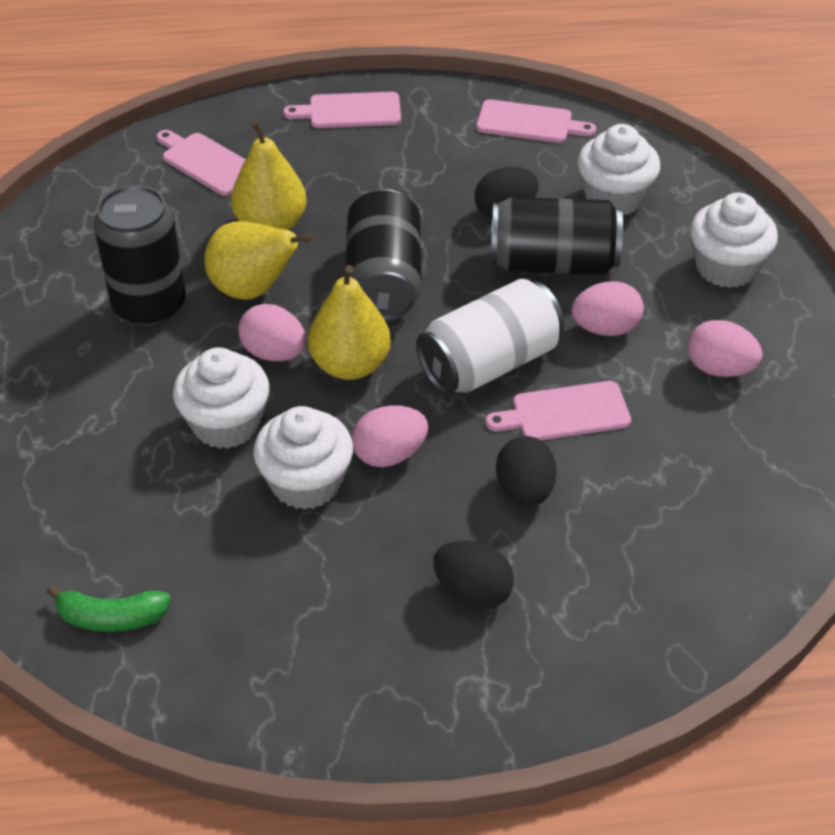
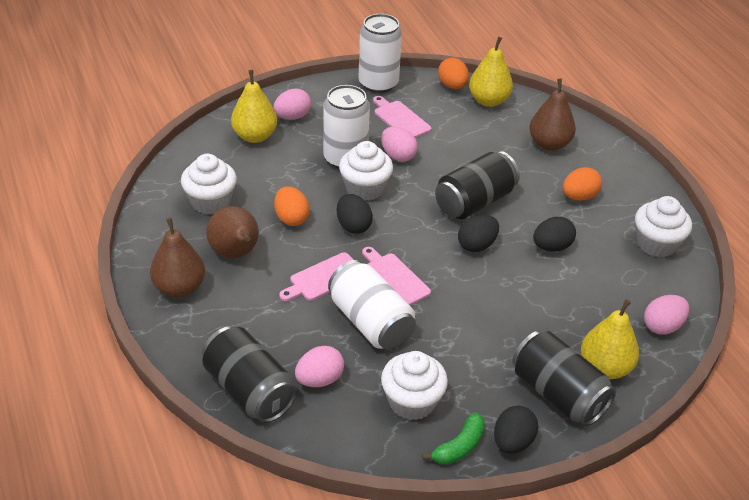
black egg: [433,540,514,610] [475,167,538,219] [496,436,557,507] = 3 -> [337,194,373,234] [458,215,499,252] [494,405,538,454] [533,217,576,252] = 4
brown pear: none = 0 -> [150,218,205,297] [206,206,259,258] [529,78,576,151] = 3
orange egg: none = 0 -> [274,186,310,226] [438,58,469,89] [563,167,602,201] = 3
pink cutting board: [156,130,246,196] [283,92,401,128] [476,99,596,143] [486,381,631,440] = 4 -> [280,252,354,301] [362,247,431,306] [373,96,431,138] = 3
white can: [416,279,564,395] = 1 -> [323,85,370,169] [328,260,416,350] [358,14,402,93] = 3

